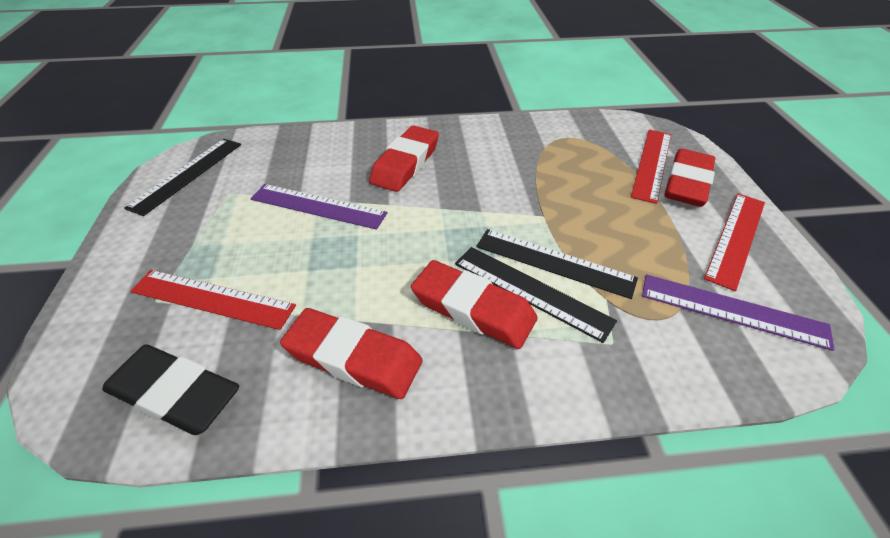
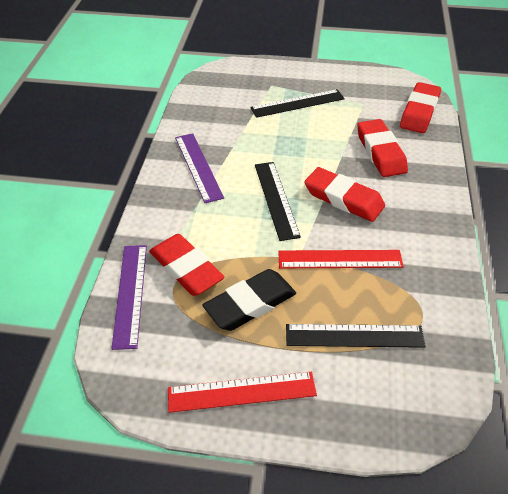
red ruler: [130,270,296,330] [631,130,671,204] [704,194,765,291] = 3 -> [168,372,317,413] [278,250,404,268] = 2

